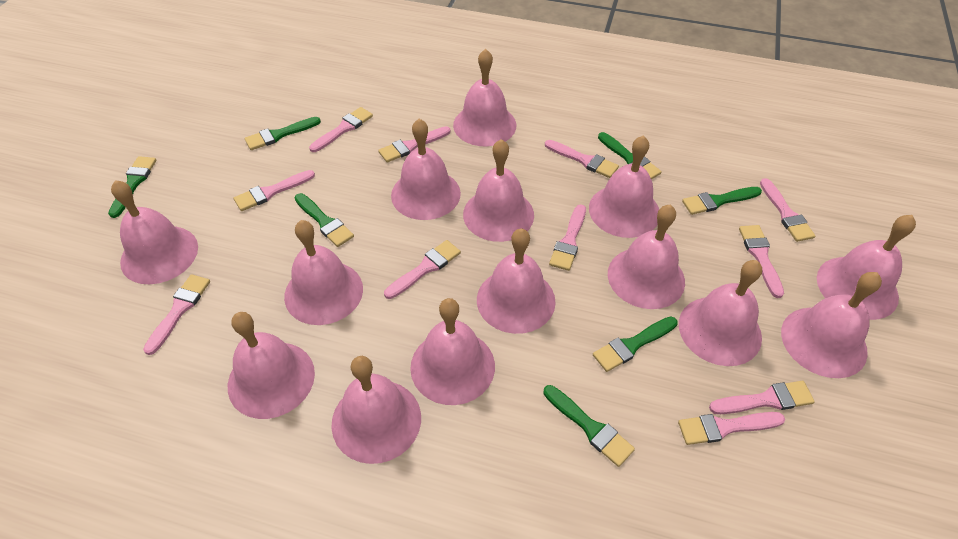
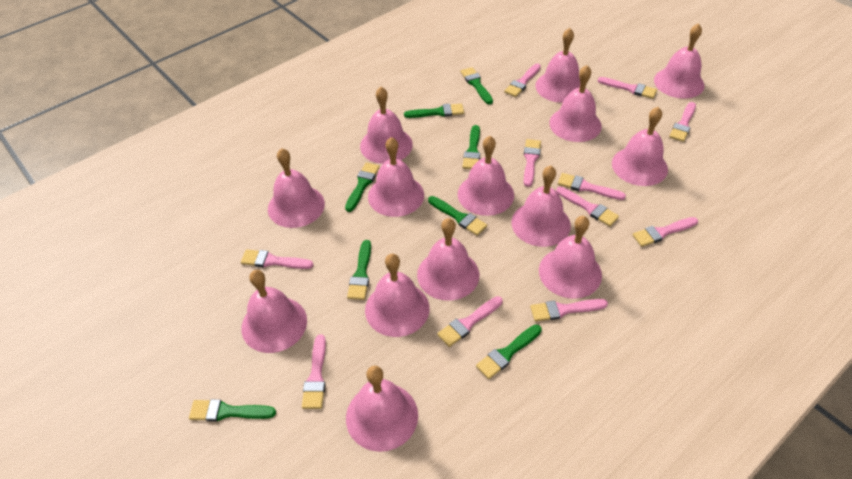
green brush: [108,156,156,218] [245,117,321,150] [294,193,354,247] [543,385,635,467] [593,317,678,372] [598,132,662,179] [682,187,762,215] = 7 -> [189,399,276,422] [345,162,380,212] [347,240,371,300] [404,103,464,118] [428,196,487,236] [461,67,493,104] [462,125,480,169] [476,324,542,379] = 8

